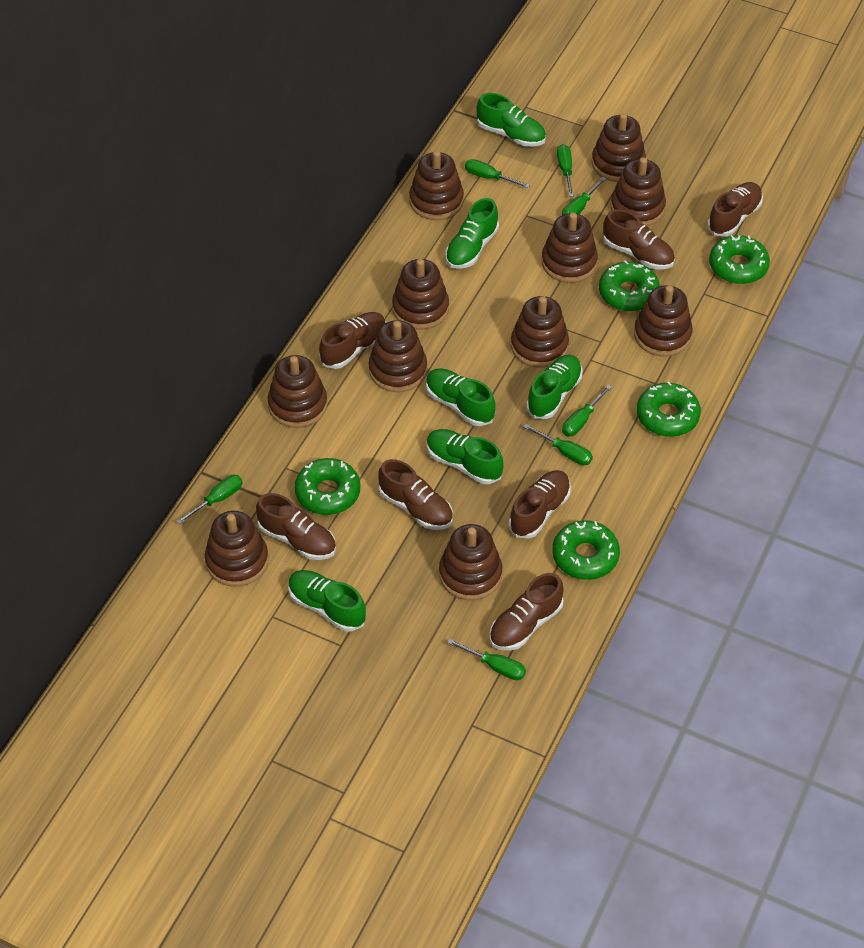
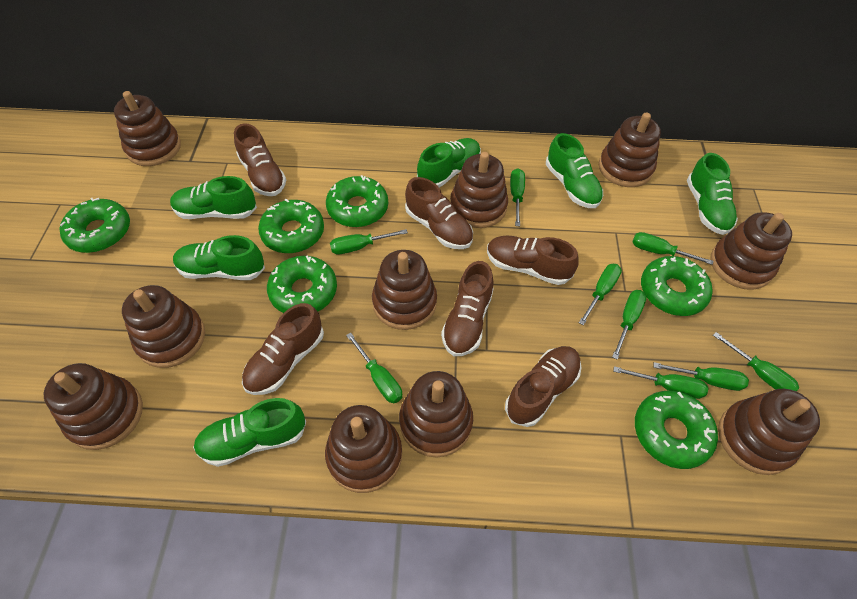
brown shoe: [256,493,336,560] [319,312,386,369] [378,459,453,530] [490,573,564,651] [509,470,571,538] [603,210,675,270] [707,182,763,237] = 7 -> [234,123,286,196] [242,303,324,395] [405,177,473,249] [441,261,494,356] [487,235,579,285] [505,346,582,427] = 6
brown stacking toy: [205,511,269,587] [268,355,327,428] [369,320,427,392] [392,259,449,330] [409,151,464,220] [439,524,503,600] [511,296,569,368] [541,212,598,283] [592,113,646,182] [611,157,666,226] [634,285,693,357] = 11 -> [44,363,143,450] [114,91,181,166] [122,285,205,368] [325,405,402,493] [372,250,437,330] [399,371,473,458] [450,152,508,228] [599,112,661,187] [710,212,792,290] [718,389,820,475] = 10
green donut: [295,458,360,515] [552,520,620,580] [599,261,660,311] [637,382,701,437] [709,235,770,284] = 5 -> [59,198,130,253] [258,199,324,253] [267,255,337,313] [326,175,388,227] [635,391,718,469] [641,256,712,316] = 6
green screwdriver: [176,475,243,524] [447,639,526,680] [465,159,530,188] [524,424,593,465] [557,144,574,197] [562,177,607,215] [562,385,612,437] = 7 -> [330,229,408,254] [346,333,402,403] [510,168,525,226] [579,264,622,325] [612,290,647,360] [613,366,708,399] [632,232,713,265] [654,362,749,391] [713,332,799,391] = 9

